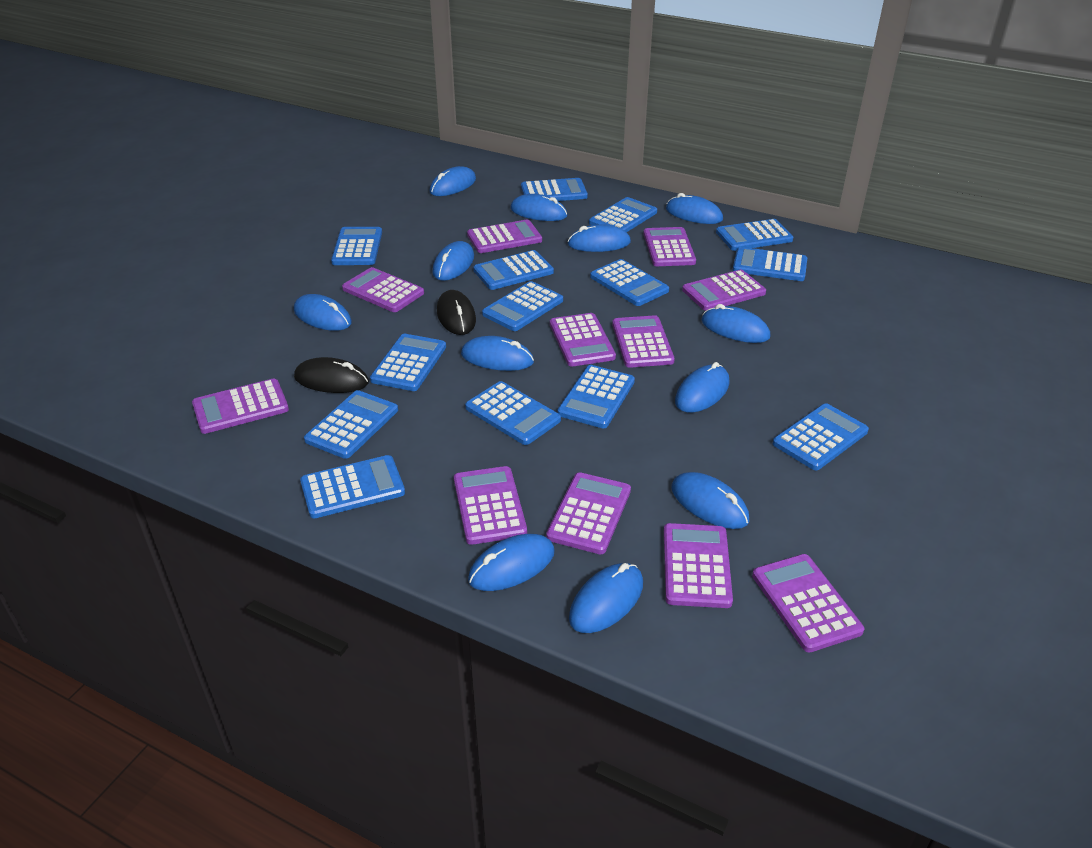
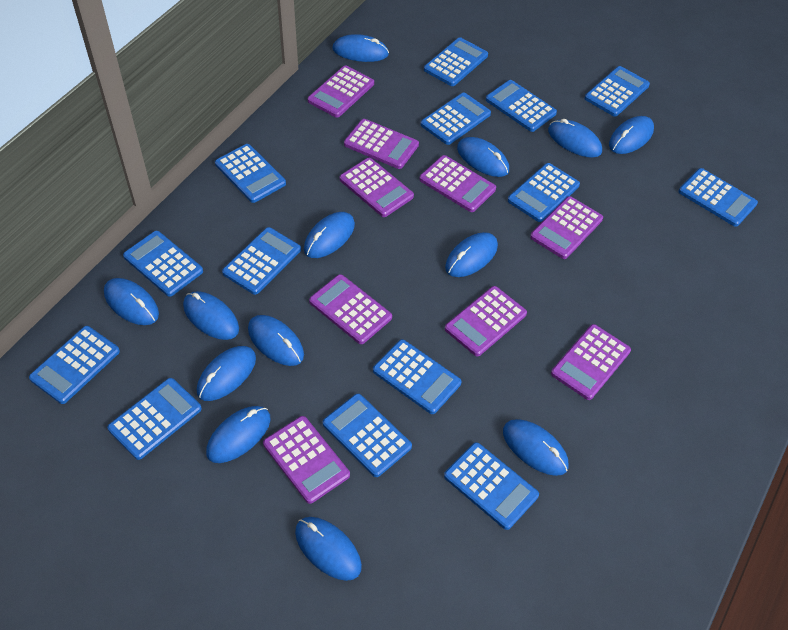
black mouse: [294,357,369,393] [437,290,476,335] = 2 -> none = 0
blue mouse: [294,294,352,331] [429,166,476,196] [432,241,474,281] [461,336,534,371] [468,534,555,591] [510,194,567,221] [568,224,631,252] [569,563,643,633] [666,193,723,224] [672,472,750,529] [675,362,730,412] [701,304,771,343] = 12 -> [104,278,159,325] [183,291,239,340] [197,346,256,401] [206,406,271,463] [248,315,304,366] [295,517,362,581] [304,212,355,258] [332,34,389,62] [445,232,498,277] [457,137,509,177] [503,419,569,476] [548,119,602,158] [609,116,654,154] = 13
purple calculator: [192,378,289,434] [342,267,424,312] [454,466,527,545] [467,220,542,253] [546,472,631,554] [550,313,616,367] [612,315,675,368] [643,227,696,266] [664,523,733,608] [682,270,766,311] [752,554,864,652] = 11 -> [263,416,350,504] [308,66,374,118] [309,274,392,344] [340,158,414,217] [344,119,419,169] [419,155,496,212] [445,286,527,356] [530,196,603,259] [551,324,631,400] = 9

